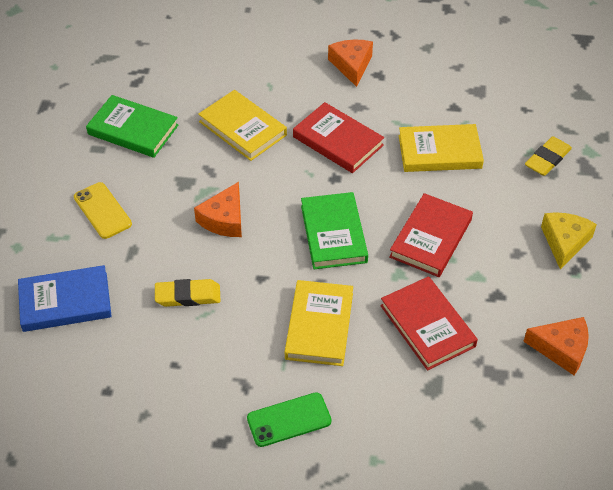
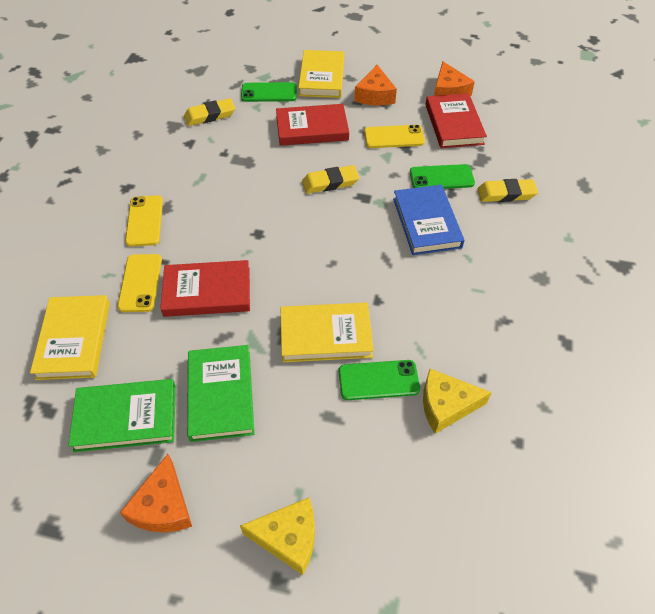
green phone: [247,392,332,447] = 1 -> [241,82,297,102] [339,360,420,400] [410,164,475,189] = 3
yellow cheese: [541,212,597,270] = 1 -> [240,497,315,575] [423,369,492,434] = 2
yellow eraser: [155,279,221,307] [525,136,572,176] = 2 -> [184,98,235,126] [302,165,359,194] [478,179,538,202] = 3
yellow phone: [74,182,132,239] = 1 -> [117,254,162,312] [125,195,163,247] [364,125,425,148] = 3

